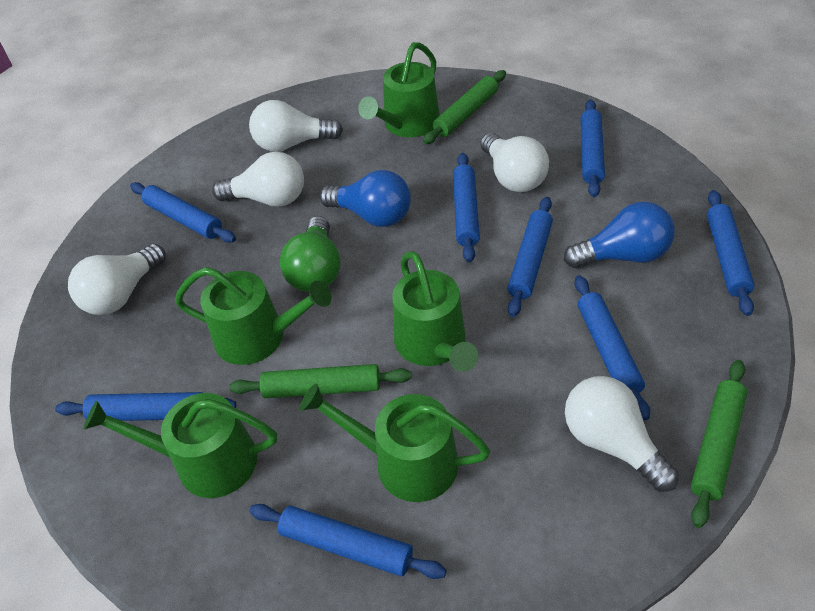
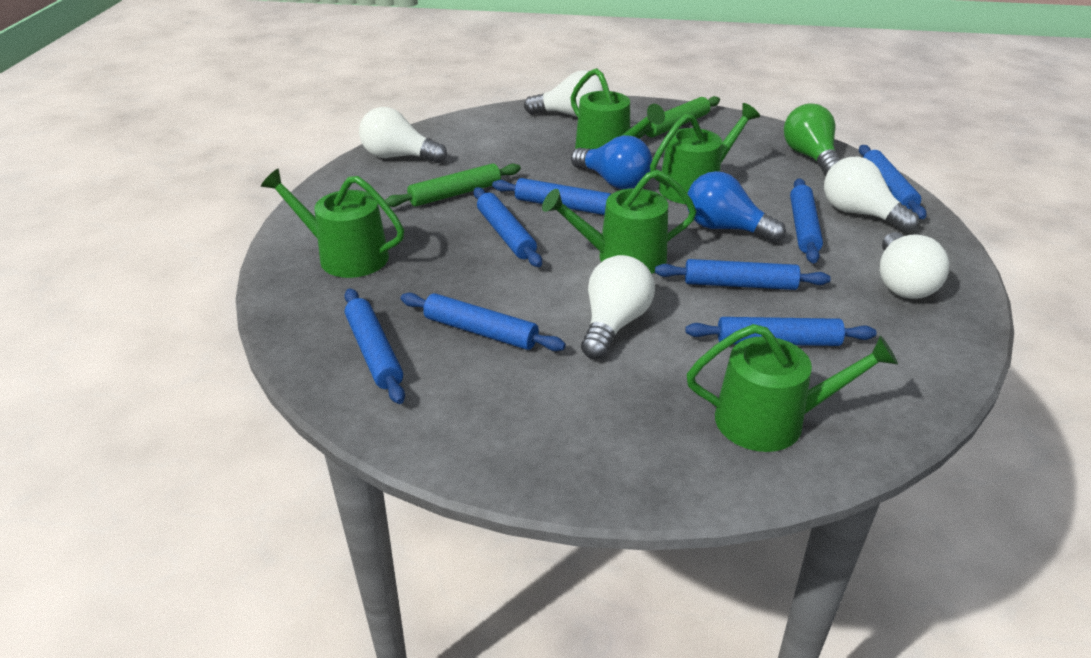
green rolling pin: [229,364,412,398] [423,70,506,144] [691,360,747,528] = 3 -> [385,163,521,207] [637,96,720,139] = 2

